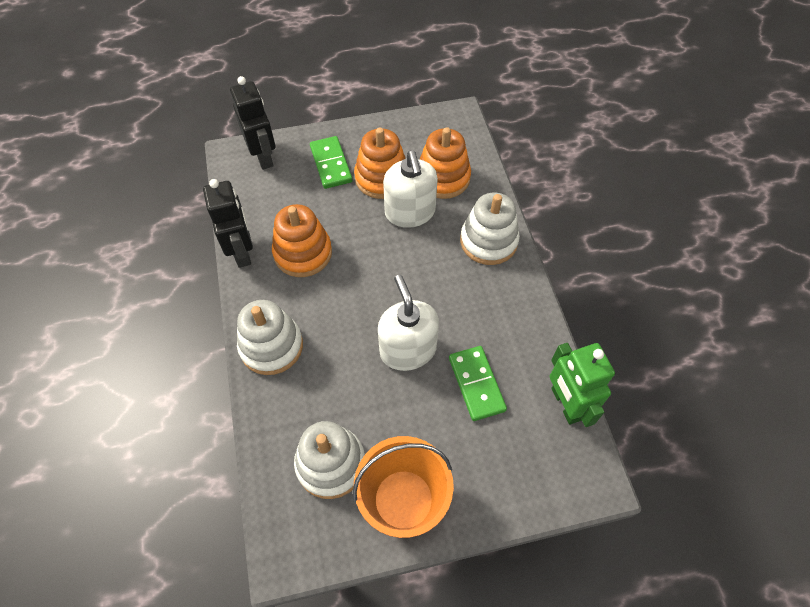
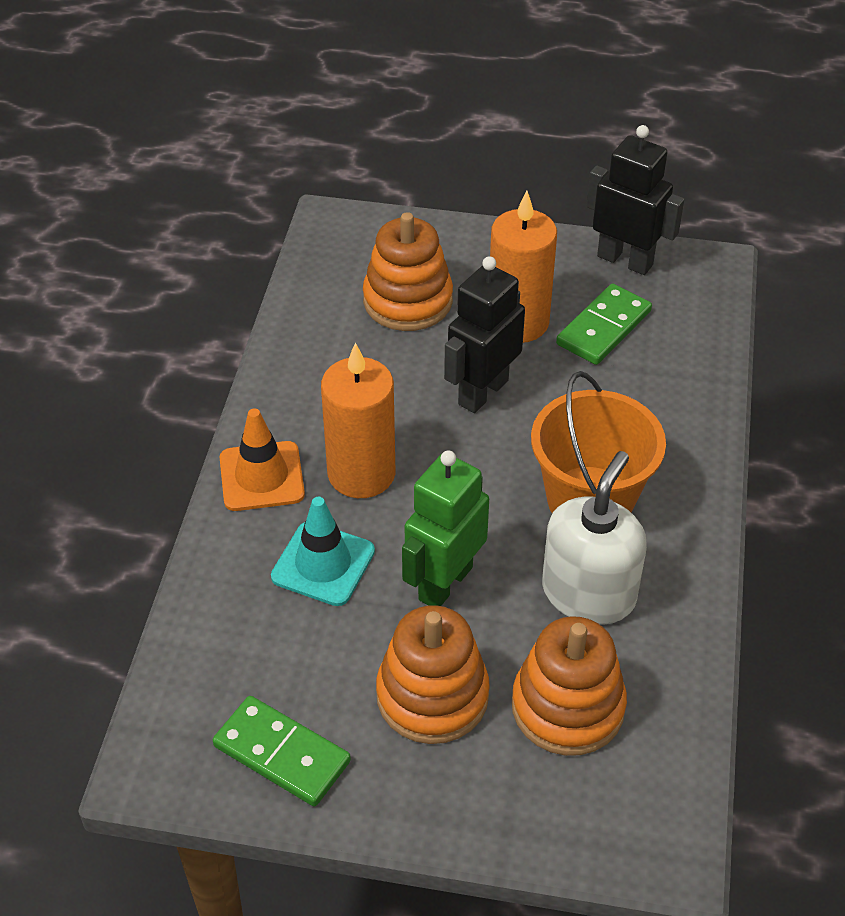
orange candle: none = 0 -> [321,343,396,498] [490,191,557,343] = 2
orange traffic cone: none = 0 -> [220,408,305,511] = 1
turquoise traffic cone: none = 0 -> [271,497,375,606] = 1
white soap dispenser: [378,275,439,371] [383,151,438,228] = 2 -> [542,451,647,625] = 1
white stacking toy: [237,300,303,375] [294,421,365,499] [460,192,520,265] = 3 -> none = 0

